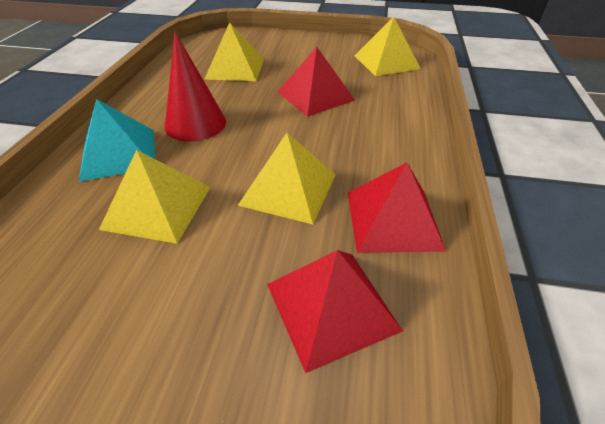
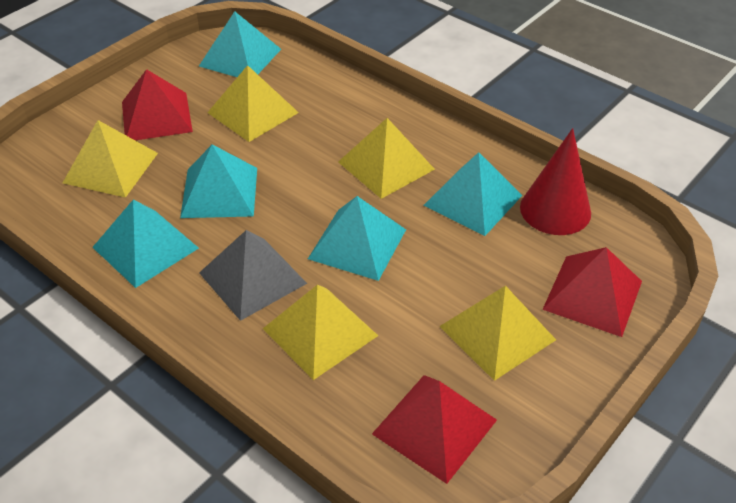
grey pyramid: none = 0 -> [199,230,307,321] = 1
turquoise pyramid: [79,99,155,182] = 1 -> [92,200,199,288] [180,144,257,218] [199,11,281,77] [308,196,406,281] [423,152,522,236] = 5
yellow pyramid: [99,150,211,244] [205,22,264,81] [237,133,336,224] [354,17,421,76] = 4 -> [63,120,158,198] [207,65,299,142] [263,285,378,380] [338,118,435,199] [439,285,556,381] = 5

